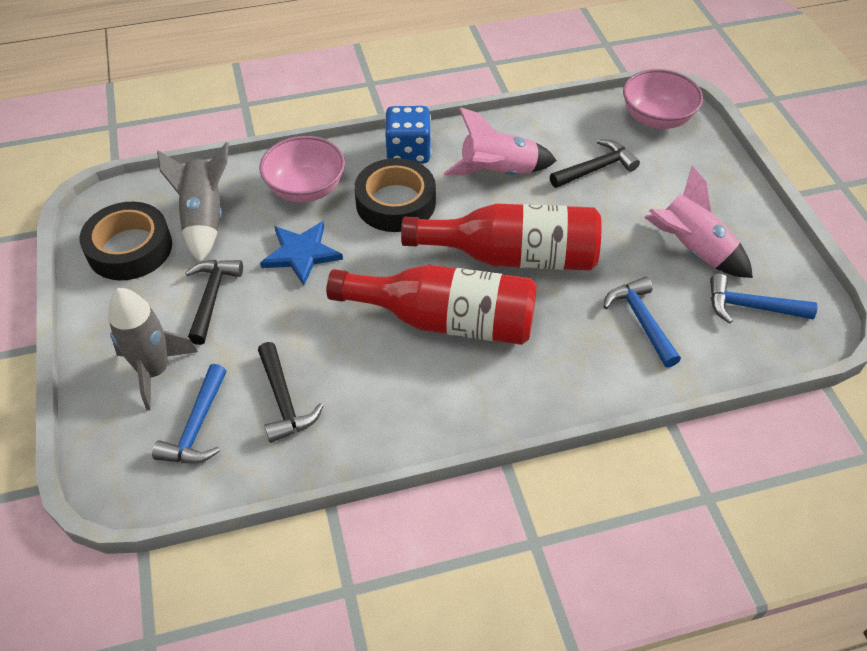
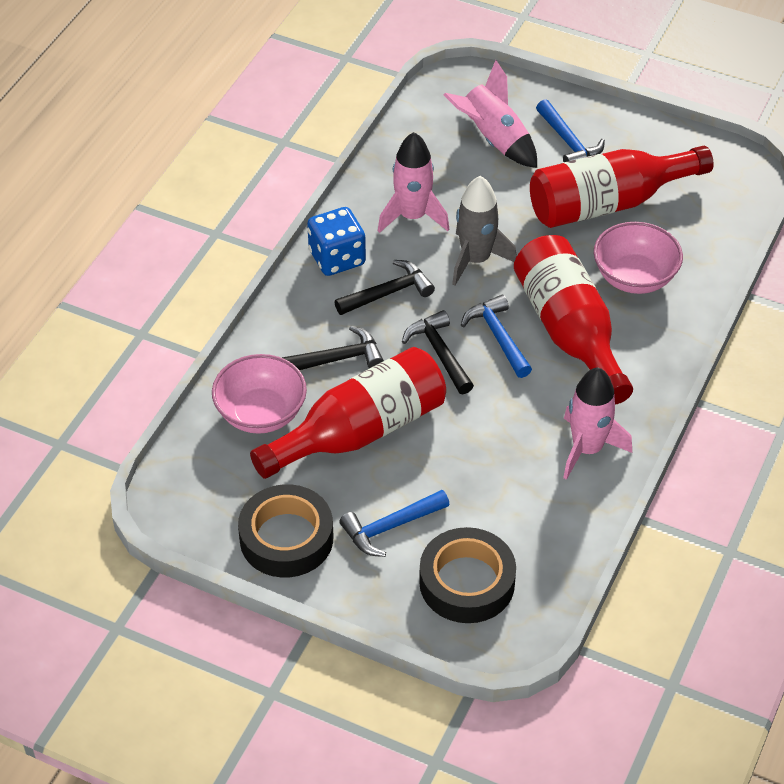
blue star: [260,221,343,286] = 1 -> none = 0
grey rocket: [108,288,198,410] [157,142,229,262] = 2 -> [452,176,517,285] = 1
pink rocket: [444,107,557,176] [644,166,753,278] = 2 -> [378,132,449,233] [444,60,537,168] [563,367,632,480] = 3
red bottle: [326,265,537,345] [401,204,601,271] = 2 -> [250,347,446,479] [514,235,633,405] [530,146,714,228] = 3

